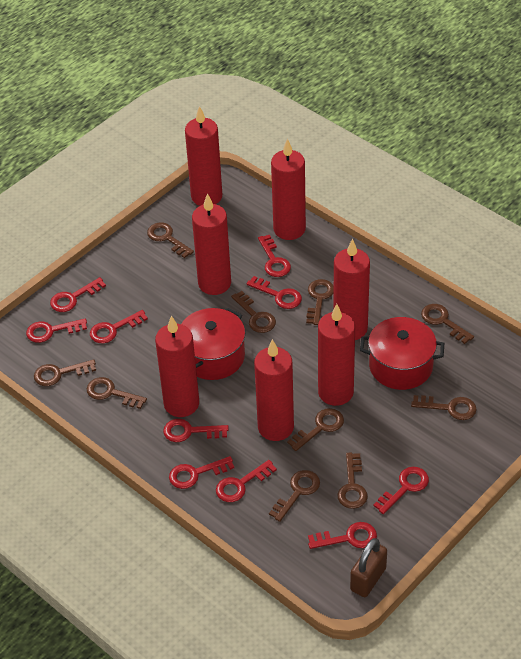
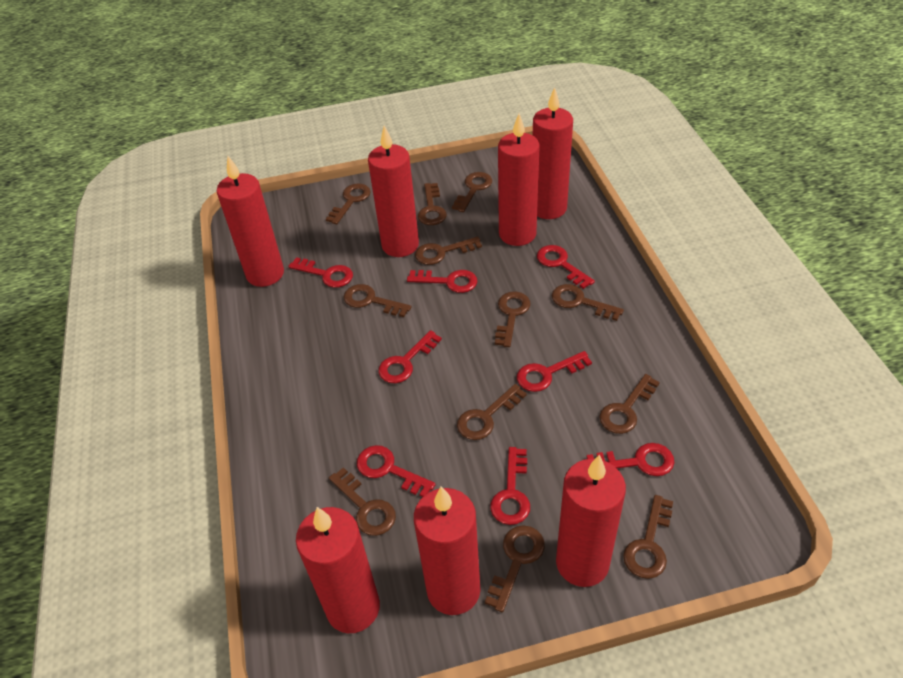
brown key: [34,359,96,386] [87,377,147,409] [147,222,194,258] [231,291,276,333] [269,470,320,522] [287,408,344,451] [306,279,334,325] [337,453,368,509] [411,395,477,420] [421,304,474,344] = 10 -> [326,183,370,224] [329,467,396,536] [344,284,411,317] [415,236,482,265] [418,183,447,225] [452,172,492,212] [457,384,527,440] [485,525,545,612] [495,292,531,347] [552,284,624,321] [599,374,660,434] [623,495,673,579] = 12
brown padlock: [350,538,387,597] = 1 -> none = 0
red key: [26,318,87,343] [50,277,106,312] [90,310,148,343] [163,419,229,442] [169,456,234,489] [216,460,277,502] [246,276,302,309] [258,235,291,277] [308,522,377,549] [373,467,429,514] = 10 -> [288,257,353,288] [357,445,436,497] [378,330,442,383] [407,270,477,293] [490,447,530,525] [517,351,592,392] [537,245,595,289] [587,443,675,476] = 8
red pot: [181,308,245,380] [360,317,444,390] = 2 -> none = 0

